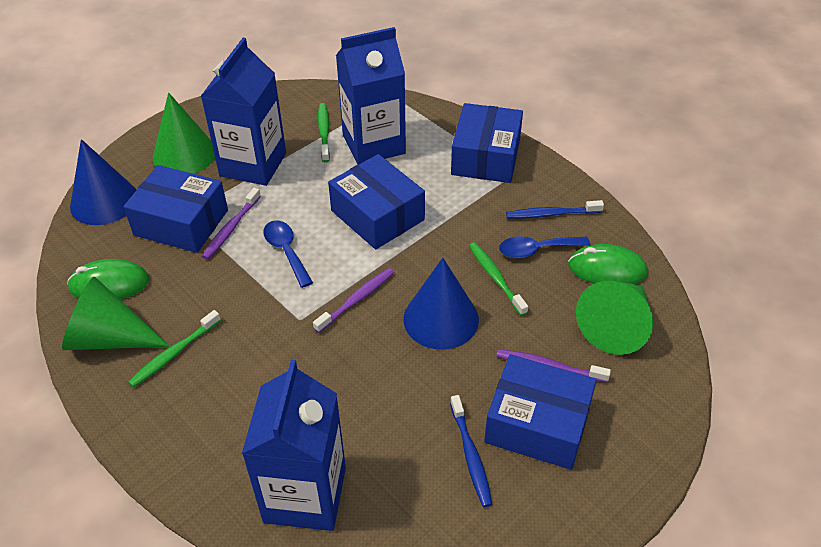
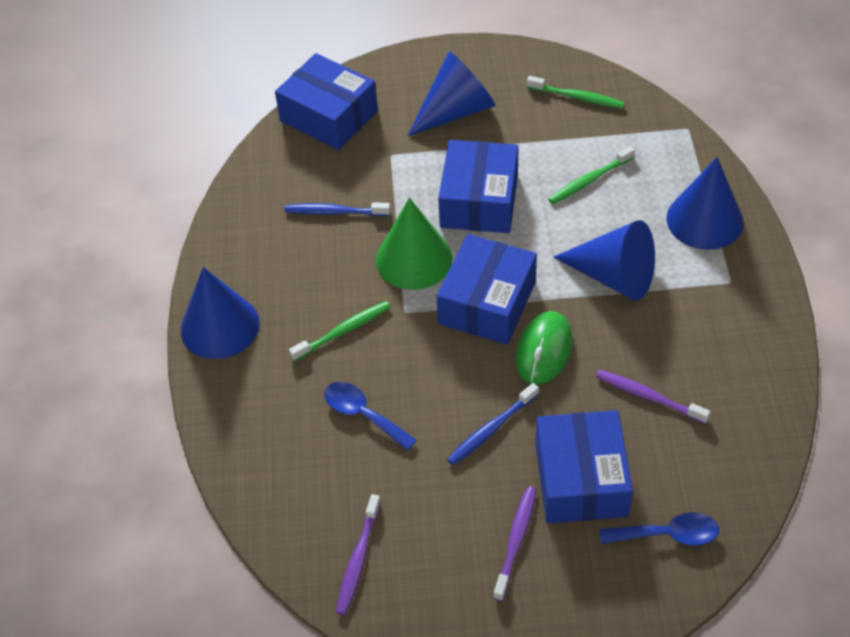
blue carton: [201,38,286,186] [242,360,346,531] [336,27,406,165] = 3 -> none = 0
blue cone: [70,139,136,225] [403,258,479,350] = 2 -> [181,267,260,359] [407,52,495,136] [554,220,655,301] [666,157,744,250] = 4
green cone: [62,277,170,350] [153,92,215,174] [576,281,653,355] = 3 -> [376,198,453,290] = 1
green mouse: [67,259,149,299] [568,244,648,284] = 2 -> [516,311,573,385] = 1

